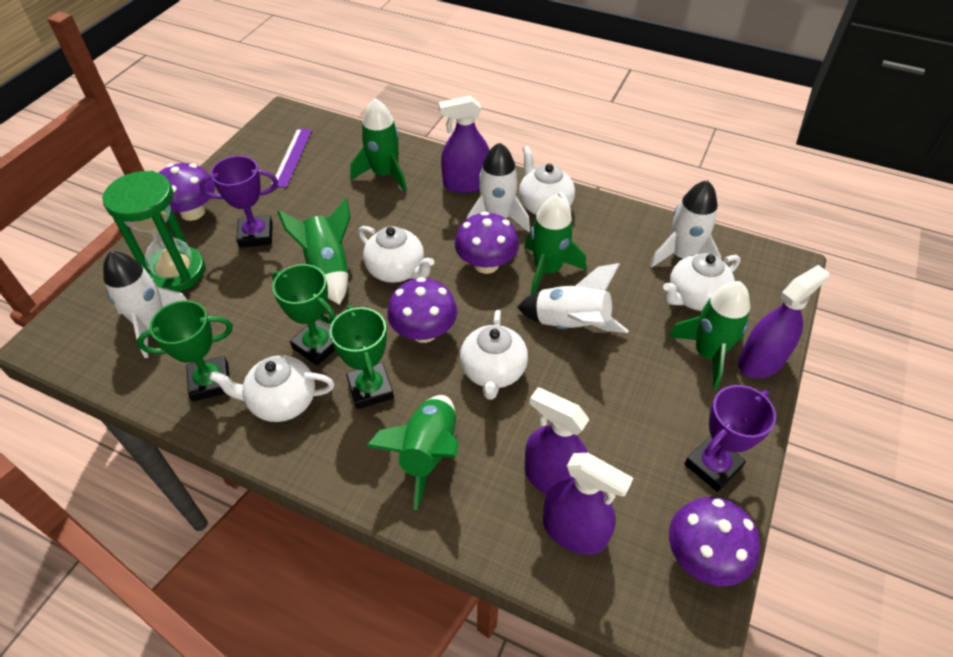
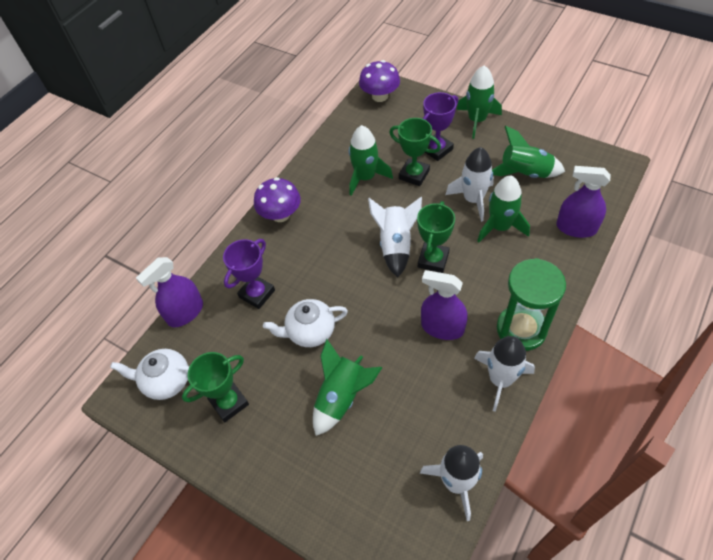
purple mushroom: [159,163,215,221] [387,277,457,343] [455,211,519,274] [669,497,760,586] = 4 -> [254,177,301,222] [359,60,400,102] = 2
purple ruler: [271,128,312,188] = 1 -> none = 0
purple spray bottle: [439,96,490,193] [525,387,589,495] [543,453,633,555] [738,265,829,378] = 4 -> [136,257,203,327] [421,270,468,340] [556,166,611,238] = 3
white teapot: [209,355,334,422] [358,226,434,283] [460,310,528,400] [519,146,575,215] [663,253,741,311] = 5 -> [110,349,190,400] [263,299,348,347] = 2

